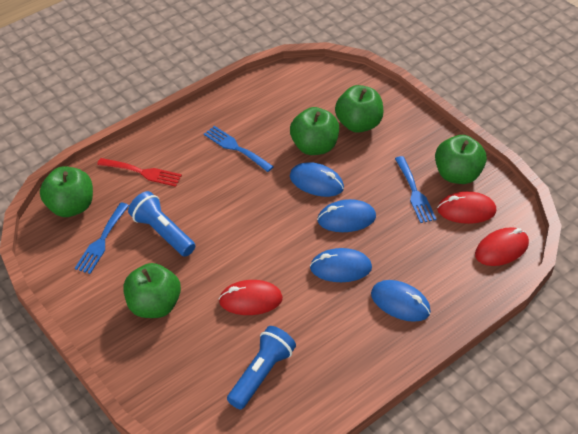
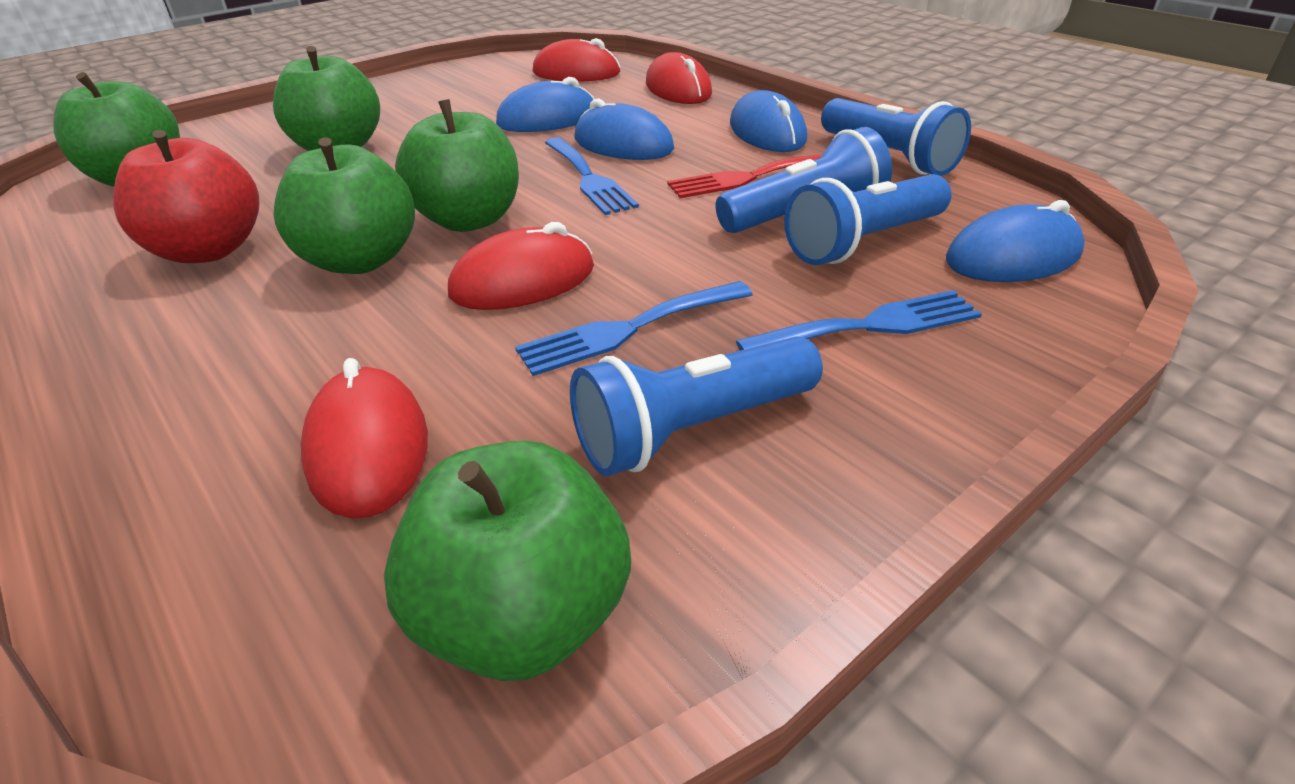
blue flashlight: [128,191,195,257] [227,326,296,410] = 2 -> [570,336,823,476] [716,127,892,233] [784,174,952,265] [821,98,971,176] = 4
red apple: none = 0 -> [113,130,260,263] = 1
red mouse: [219,280,283,315] [437,191,496,224] [475,227,529,266] = 3 -> [301,358,428,518] [448,222,594,310] [533,38,620,82] [646,52,712,104] = 4

